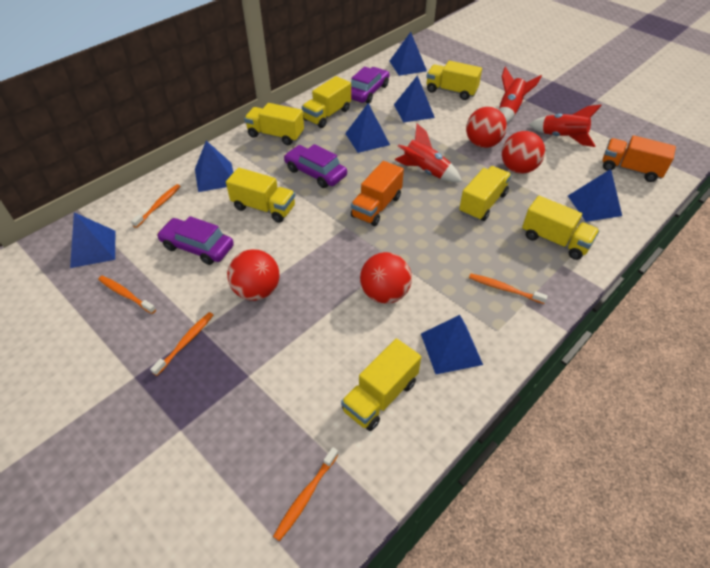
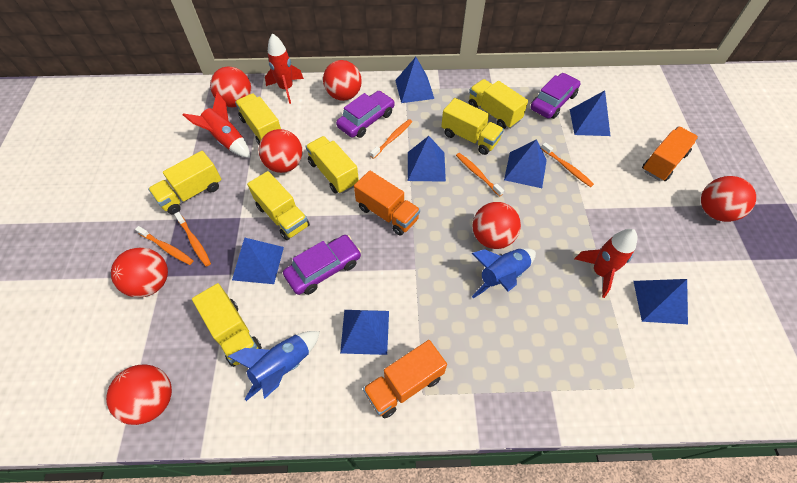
blue rocket: none = 0 -> [227,331,320,401] [471,248,536,299] = 2
orange truck: [351,161,404,226] [603,135,676,182] = 2 -> [354,171,420,236] [363,340,447,419] [642,127,698,181] = 3
red ball: [227,249,280,301] [360,252,412,304] [466,107,507,148] [502,131,545,174] = 4 -> [106,364,172,425] [111,247,168,298] [210,66,251,107] [259,129,302,173] [323,60,362,101] [472,202,521,249] [701,176,756,222] = 7

